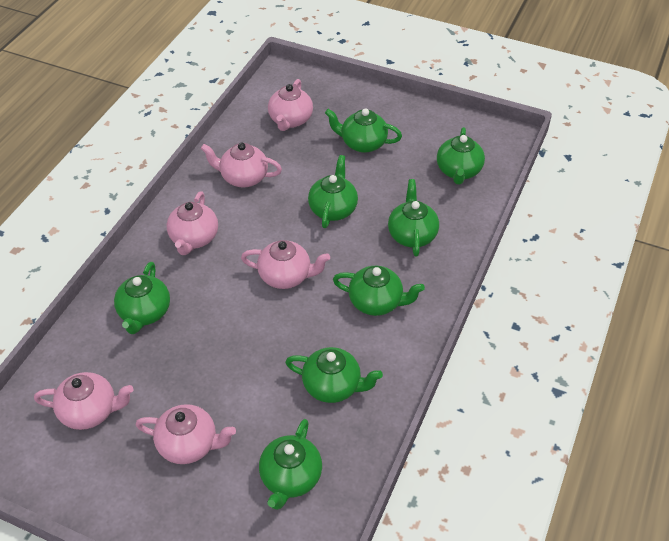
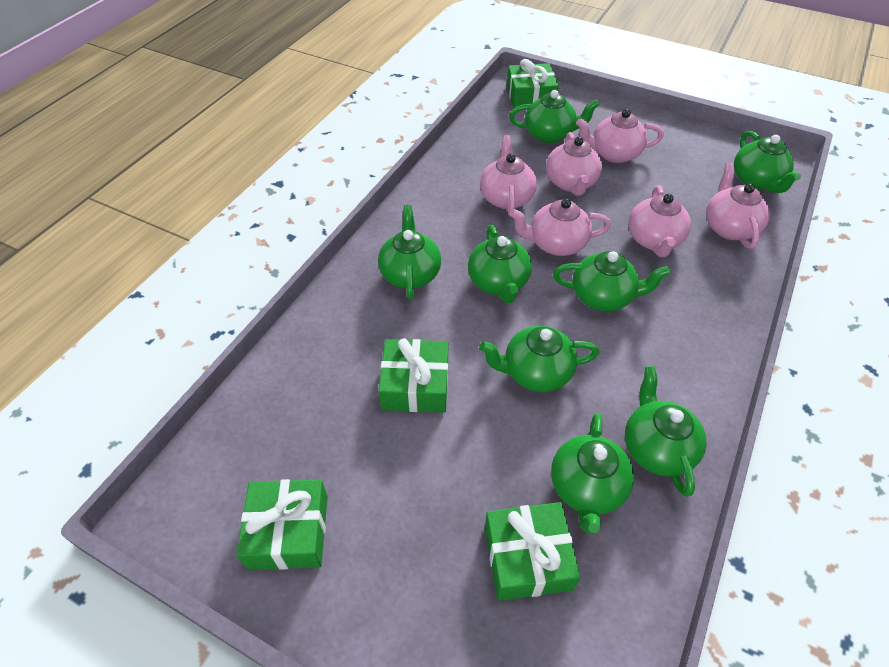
green gift: none = 0 -> [236,479,328,570] [379,338,448,413] [485,502,581,601] [507,59,559,109] = 4

